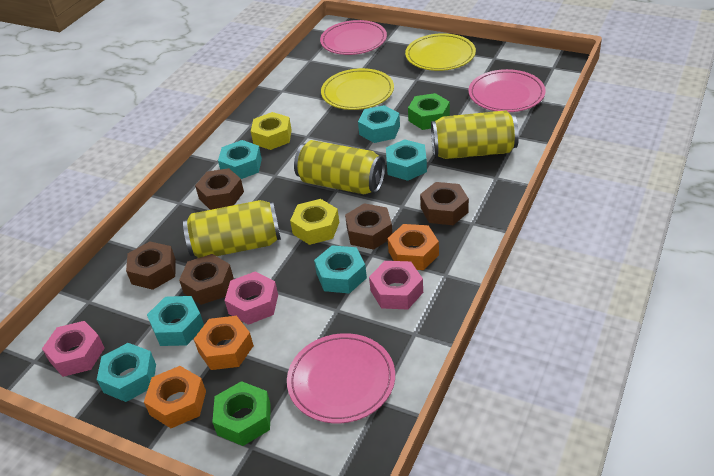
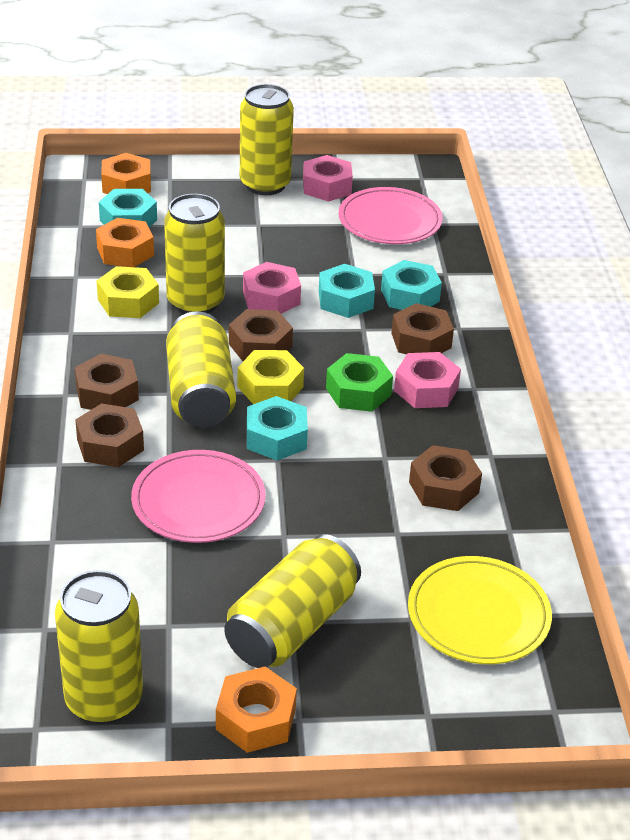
green nut: [212,381,271,446] [408,93,450,130] = 2 -> [326,353,393,412] = 1
pink plate: [287,333,395,423] [320,20,387,55] [468,69,546,112] = 3 -> [131,450,266,543] [339,187,443,244] = 2
turquoise nut: [97,343,156,402] [147,296,204,346] [218,140,262,179] [314,245,367,294] [358,105,400,143] [386,139,427,181] = 6 -> [99,189,157,228] [247,396,308,461] [319,264,375,318] [381,260,442,310] = 4
yellow can: [183,200,281,258] [294,140,385,194] [431,110,519,159] = 3 -> [55,570,143,724] [164,194,225,314] [166,311,236,427] [224,534,361,668] [240,84,294,195] = 5
yellow plate: [321,68,394,110] [405,33,476,71] = 2 -> [408,556,552,664] = 1

